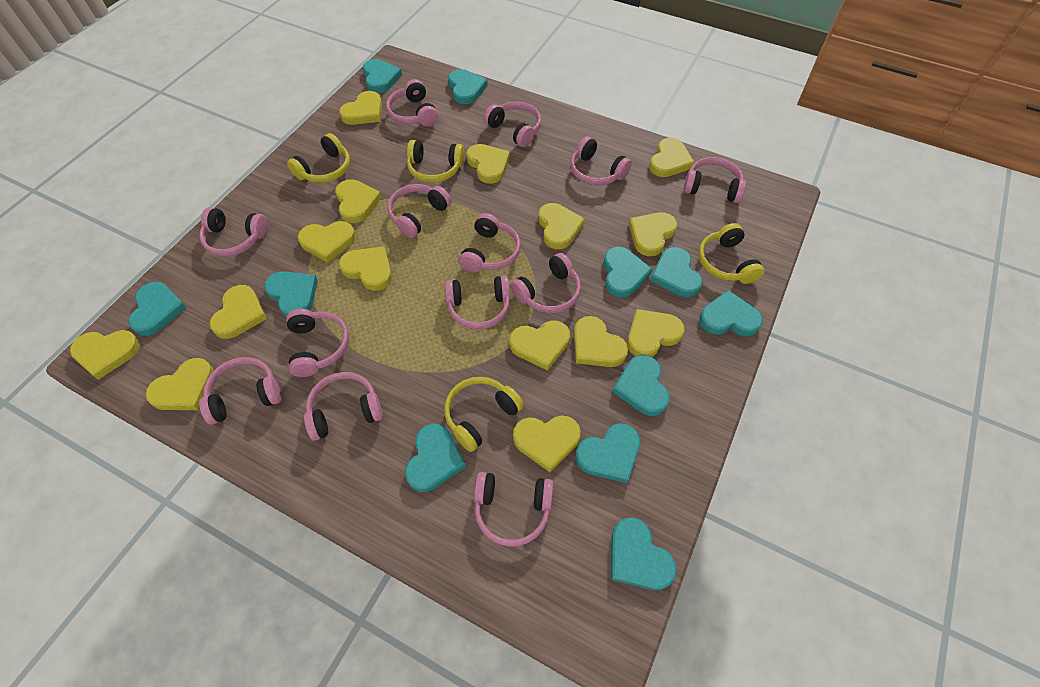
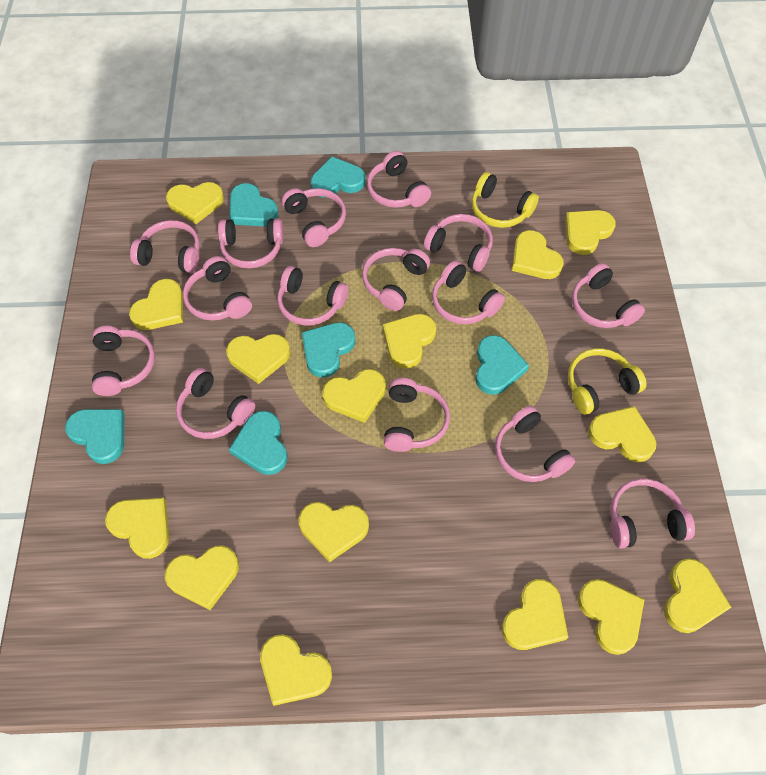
pink headphones: [199,207,268,256] [199,357,281,425] [286,309,349,377] [304,372,383,441] [386,79,438,127] [387,184,451,238] [445,276,510,329] [459,213,521,273] [474,472,554,546] [484,101,542,147] [511,253,581,313] [570,136,632,186] [684,157,746,203] = 13 -> [92,326,155,396] [130,220,200,273] [176,368,255,439] [183,256,252,321] [218,219,284,269] [277,266,349,326] [282,188,346,247] [362,248,430,311] [367,151,431,208] [384,378,450,452] [424,214,493,272] [432,260,505,324] [495,406,575,482] [572,263,645,328] [610,479,695,549] = 15
turquoise heart: [129,282,186,336] [264,271,318,317] [363,59,402,93] [405,424,466,492] [448,69,488,104] [576,423,640,483] [603,247,652,298] [611,518,677,590] [612,355,670,416] [650,247,703,297] [699,290,763,336] = 11 -> [65,409,124,464] [229,411,287,475] [230,183,279,226] [302,323,355,378] [311,157,366,198] [475,335,529,395] = 6
yellow headphones: [287,133,350,183] [407,140,464,183] [444,377,524,452] [698,223,764,284] = 4 -> [471,172,539,228] [568,348,646,415] = 2

